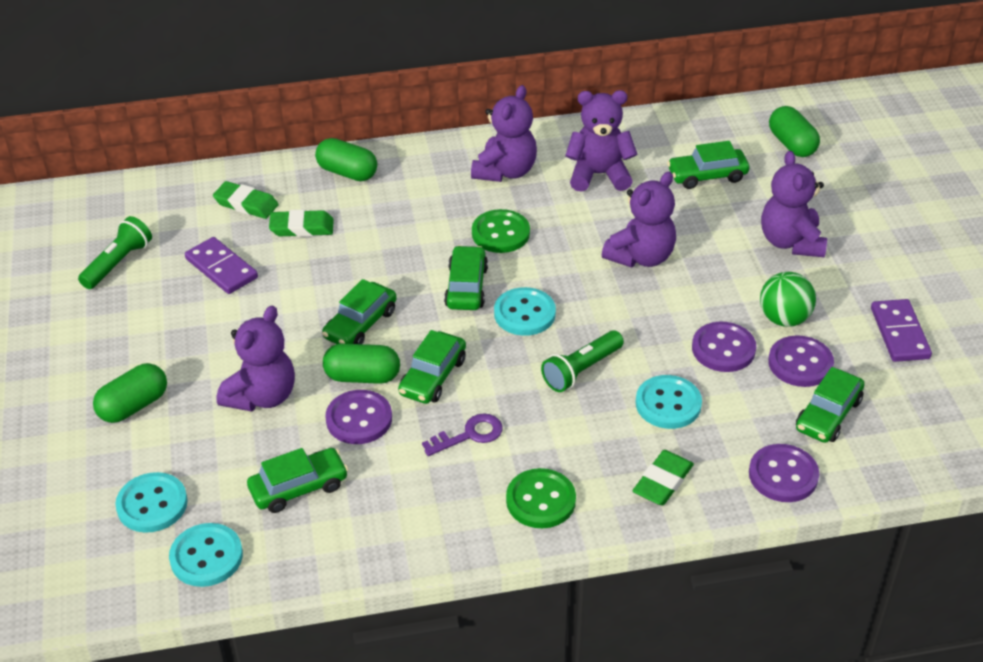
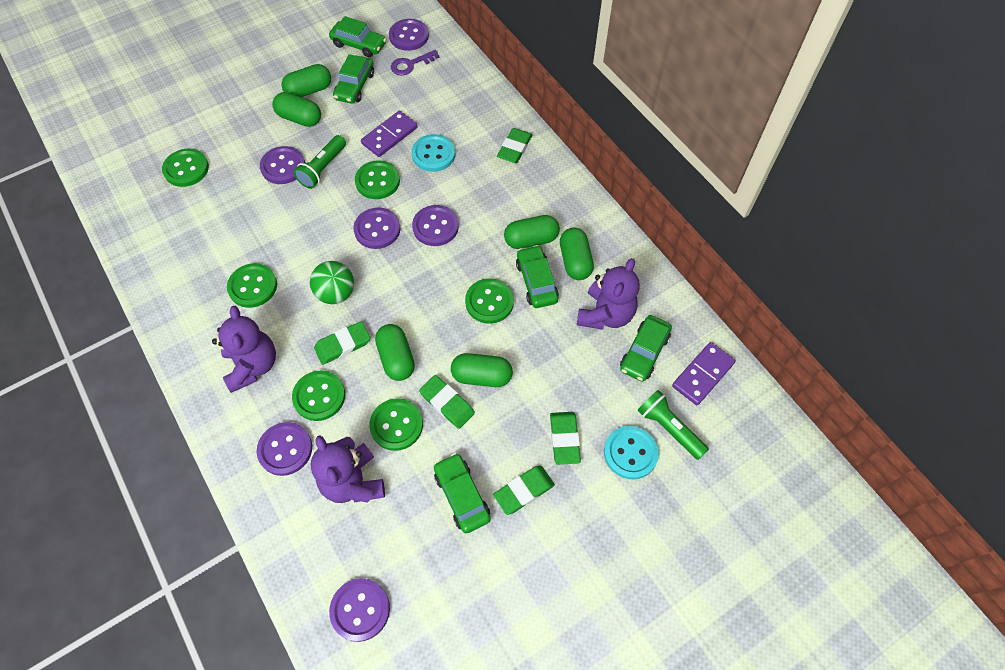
green button: [472,209,530,253] [506,468,576,528] = 2 -> [162,149,209,187] [227,263,277,308] [292,370,345,421] [355,160,400,199] [369,398,423,451] [465,278,514,324] = 6
green capsule: [93,363,167,423] [315,138,377,181] [323,343,400,384] [769,106,820,157] = 4 -> [272,92,321,127] [282,64,331,97] [375,324,415,381] [451,353,513,387] [504,215,560,249] [560,227,594,280] = 6
green car: [247,448,348,513] [322,279,397,344] [398,330,466,404] [444,245,488,310] [667,141,749,189] [796,367,865,443] = 6 -> [329,16,386,57] [333,54,374,104] [434,453,491,533] [516,245,559,308] [620,315,672,382] = 5
green eraser: [213,181,279,219] [269,210,334,237] [633,450,694,506] = 3 -> [314,321,370,365] [419,375,475,429] [493,466,555,515] [497,128,532,163] [550,412,581,465] = 5
purple button: [325,390,392,444] [692,322,756,372] [749,444,819,502] [768,335,834,387] = 4 -> [256,422,312,476] [260,146,305,184] [329,578,390,642] [353,208,400,249] [389,19,429,51] [412,205,459,246] = 6
purple teddy bear: [217,306,295,412] [471,85,537,182] [565,90,637,192] [602,172,676,267] [761,151,827,257] = 5 -> [212,306,276,393] [310,435,385,503] [577,258,640,330] = 3
turquoise button: [115,472,188,533] [169,523,243,587] [494,287,556,336] [636,375,702,429] = 4 -> [412,134,455,172] [604,426,659,479] = 2

